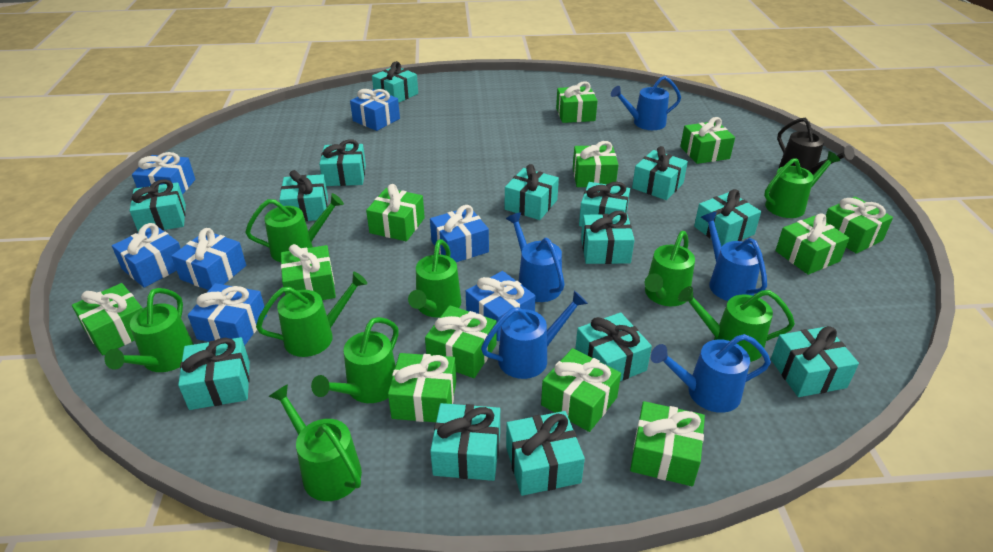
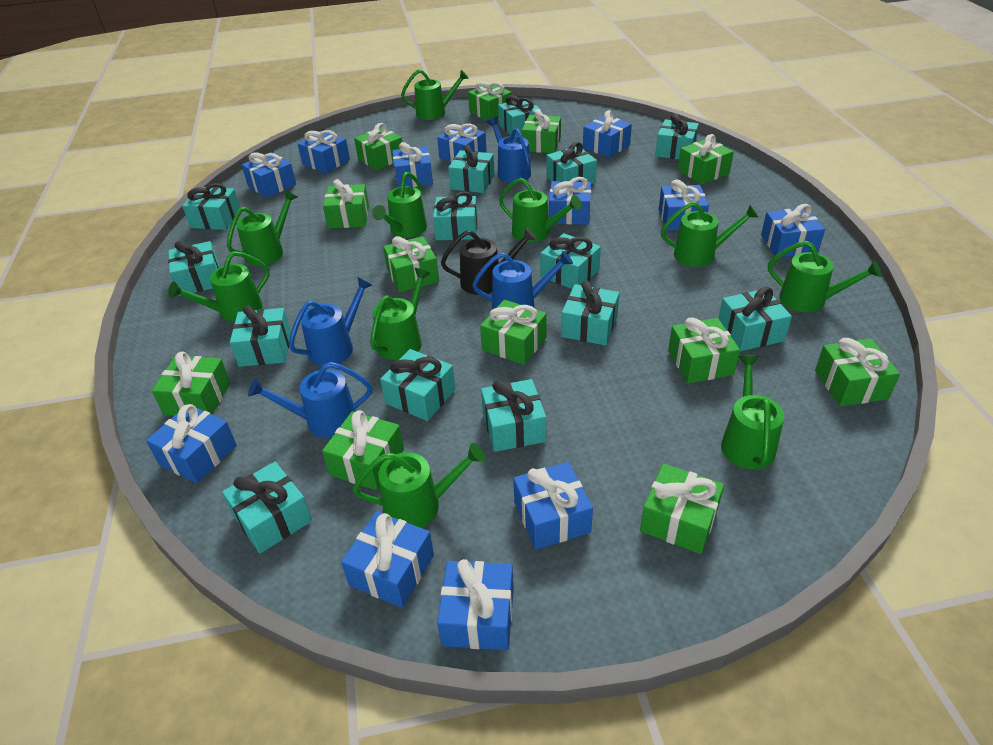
blue gift: [112,223,181,288] [132,152,195,195] [171,228,246,290] [188,283,267,346] [350,89,400,131] [430,205,489,262] [466,271,536,341] = 7 -> [146,404,237,484] [242,152,296,198] [298,130,350,173] [341,511,434,608] [392,142,433,187] [437,124,487,163] [437,559,514,650] [513,462,593,550] [549,177,591,225] [583,110,632,158] [659,179,709,231] [761,204,825,257] = 12
blue watering can: [481,291,588,379] [506,212,565,302] [611,76,681,130] [651,334,771,413] [701,212,767,301] = 5 -> [248,362,372,438] [289,277,372,366] [472,251,573,309] [487,117,531,183] = 4
green watering can: [105,288,194,372] [245,193,344,262] [256,272,367,357] [268,384,362,501] [311,317,399,403] [408,239,461,317] [645,231,695,306] [678,286,795,362] [764,151,840,218] = 9 -> [168,251,270,322] [227,190,298,266] [353,443,485,528] [370,268,431,360] [372,172,427,238] [401,70,469,120] [499,178,582,242] [661,202,758,267] [721,355,784,470] [768,241,881,313] = 10

